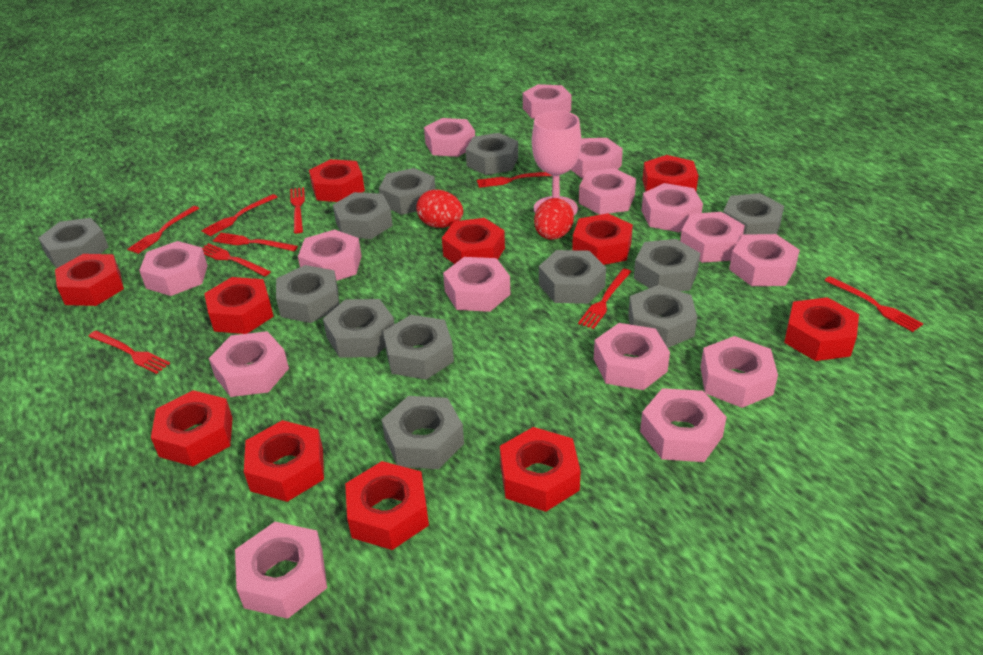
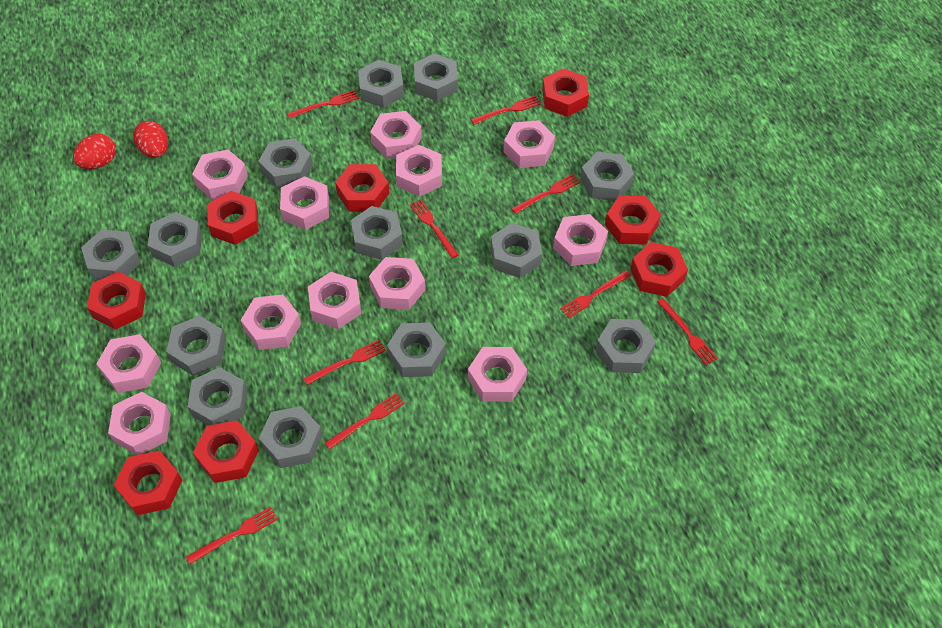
grey nut: [38,218,109,268] [276,265,339,323] [323,299,394,358] [333,192,393,239] [379,168,436,215] [381,396,464,469] [383,315,454,380] [466,133,518,175] [539,250,606,304] [628,285,697,348] [634,239,700,291] [723,193,784,235] = 12 -> [81,229,140,280] [148,212,202,267] [166,316,226,376] [188,367,247,426] [258,138,313,188] [259,406,323,468] [351,206,403,260] [358,60,404,108] [387,323,446,377] [414,53,458,101] [491,223,542,278] [580,152,634,201] [596,319,656,373] = 13
pink goblet: [532,111,581,215] = 1 -> none = 0
pink nut: [139,241,208,296] [209,331,289,397] [235,522,327,619] [298,230,362,281] [424,118,475,157] [443,257,510,312] [523,84,572,119] [571,138,623,179] [579,168,636,215] [594,323,670,390] [640,388,727,462] [642,183,703,232] [680,212,745,263] [700,336,778,408] [729,234,800,286] = 15 -> [96,334,161,393] [108,392,171,455] [192,149,248,201] [241,294,301,350] [280,176,329,230] [308,272,361,329] [369,257,425,310] [370,111,422,159] [396,145,442,197] [468,347,527,402] [504,120,555,168] [553,214,608,266] = 12
red nut: [55,254,124,306] [151,390,233,467] [204,277,274,334] [244,420,324,502] [309,159,365,202] [345,461,429,550] [442,218,505,264] [500,427,581,512] [572,213,633,265] [642,155,698,192] [784,297,859,361] = 11 -> [87,271,146,330] [114,451,183,515] [193,420,259,483] [208,191,259,245] [335,164,389,212] [542,68,589,117] [605,195,661,244] [630,242,688,297] = 8

